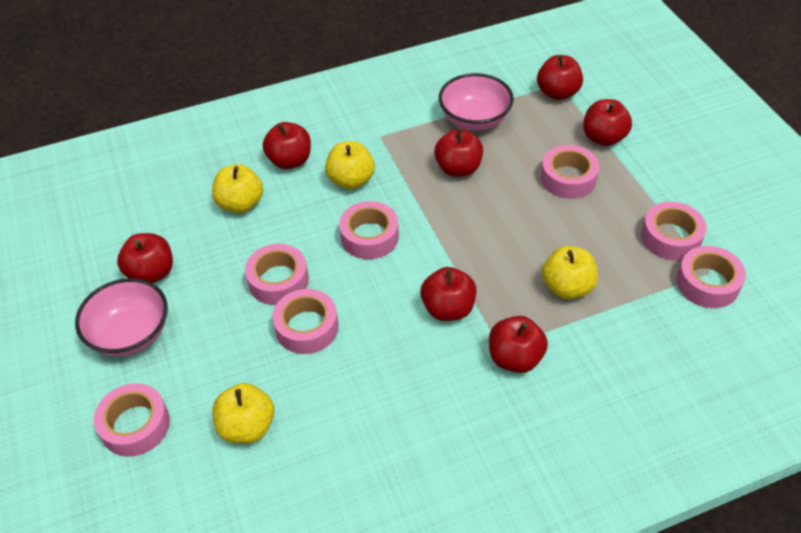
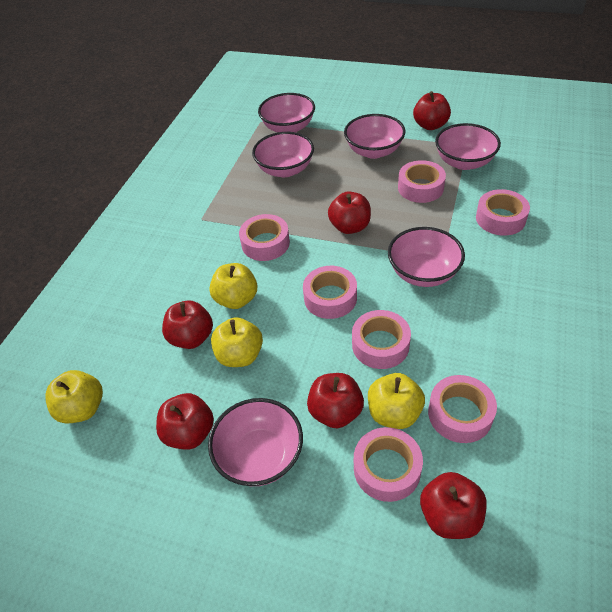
pink bowl: [75,278,168,357] [439,73,514,130] = 2 -> [208,398,303,486] [252,132,314,177] [258,93,315,132] [344,114,406,159] [388,227,465,287] [435,123,501,170] = 6
red apple: [117,233,173,283] [263,122,311,169] [420,267,477,321] [434,128,483,177] [489,316,548,373] [537,55,583,100] [583,99,632,146] = 7 -> [156,393,214,450] [162,301,213,349] [307,373,364,428] [328,191,371,234] [413,91,451,130] [420,472,487,539] = 6

